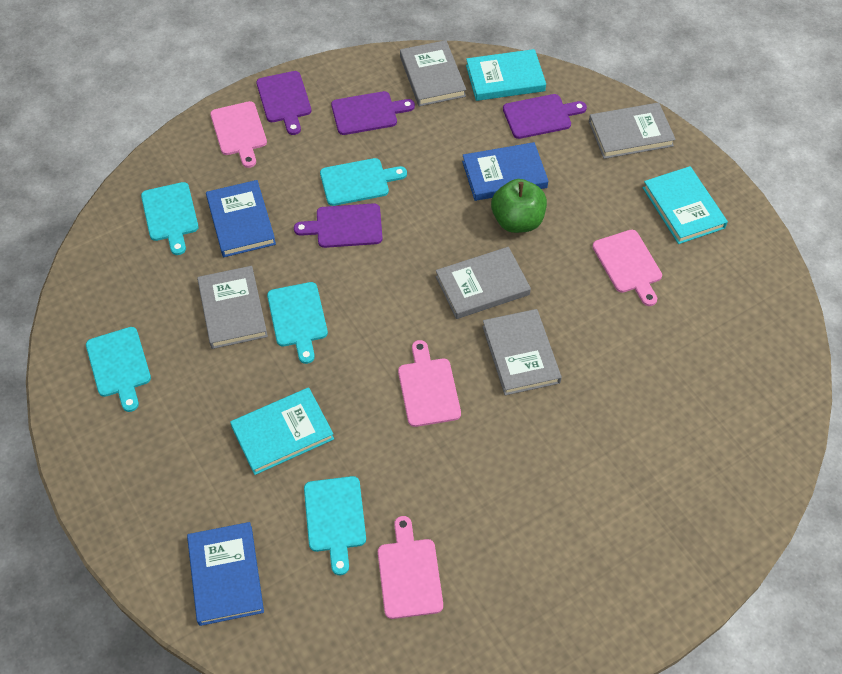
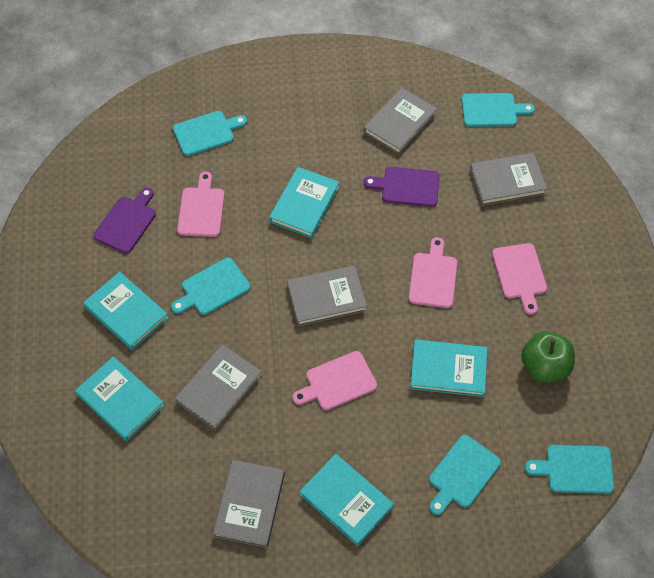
blue book: [187,522,264,626] [206,180,276,257] [462,142,548,201] = 3 -> none = 0
purple cutting board: [256,71,311,135] [294,203,383,248] [331,91,415,135] [503,94,587,139] = 4 -> [93,187,156,253] [364,167,440,207] = 2
turquoise book: [230,387,334,475] [466,49,546,101] [643,166,728,244] = 3 -> [75,356,165,441] [83,272,168,350] [269,167,339,238] [300,454,394,546] [410,339,487,397] = 5

